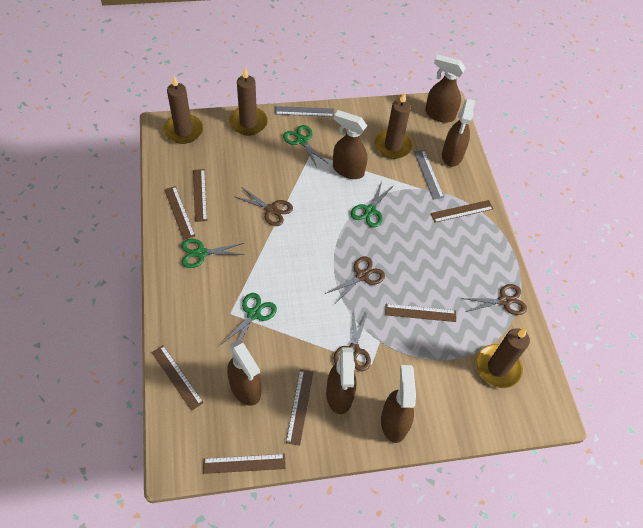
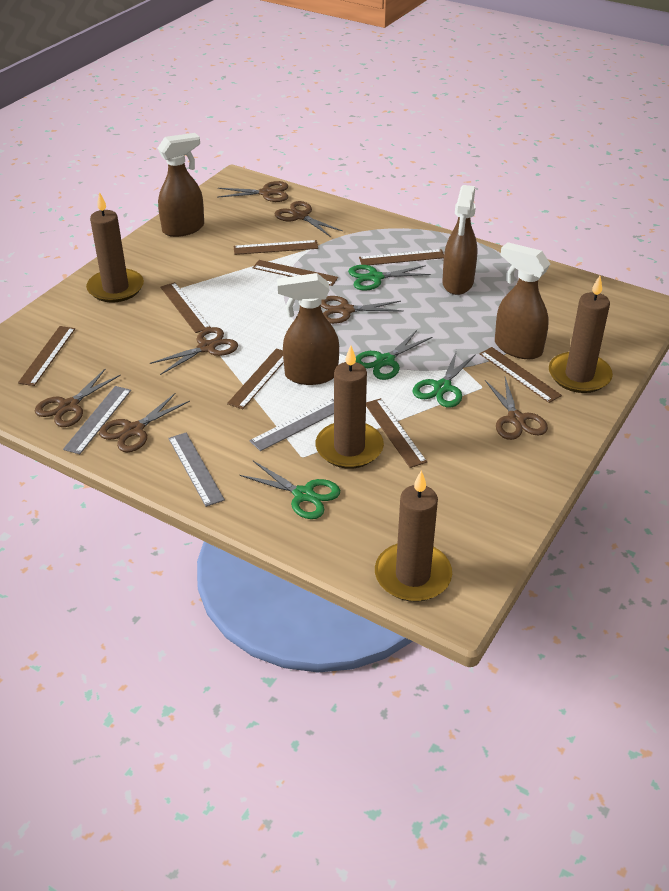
brown ruler: [151,345,204,411] [164,186,195,240] [193,169,207,222] [203,454,286,474] [286,369,313,446] [385,304,456,322] [430,200,493,223] = 7 -> [18,326,75,386] [160,282,211,333] [227,348,284,409] [233,240,318,255] [253,260,338,286] [359,249,444,265] [366,398,427,468] [479,347,562,403] = 8
brown scissors: [233,188,293,226] [325,257,385,304] [334,309,371,371] [461,284,527,315] = 4 -> [35,368,121,427] [99,393,190,452] [150,327,238,375] [217,181,288,202] [275,201,343,236] [321,296,404,324] [485,377,548,440] = 7
brown spray bottle: [227,339,261,406] [326,347,356,414] [333,110,367,179] [381,365,416,443] [425,55,466,123] [442,99,475,167] = 6 -> [157,133,204,237] [277,273,339,385] [442,185,477,295] [495,242,550,359] = 4
grey ruler: [275,106,334,117] [414,150,444,200] = 2 -> [63,386,131,454] [168,433,225,507] [249,399,334,451] = 3

